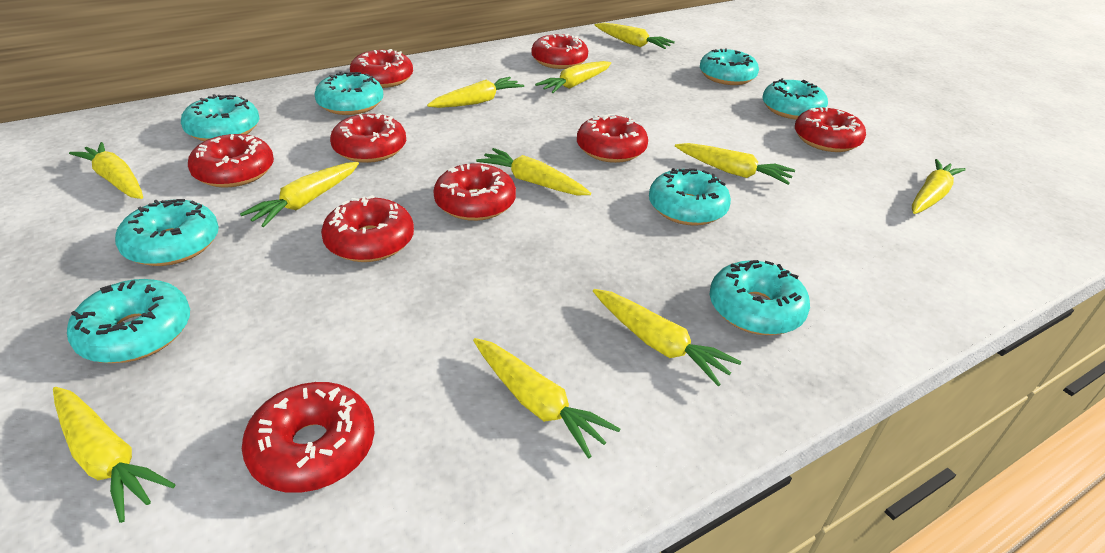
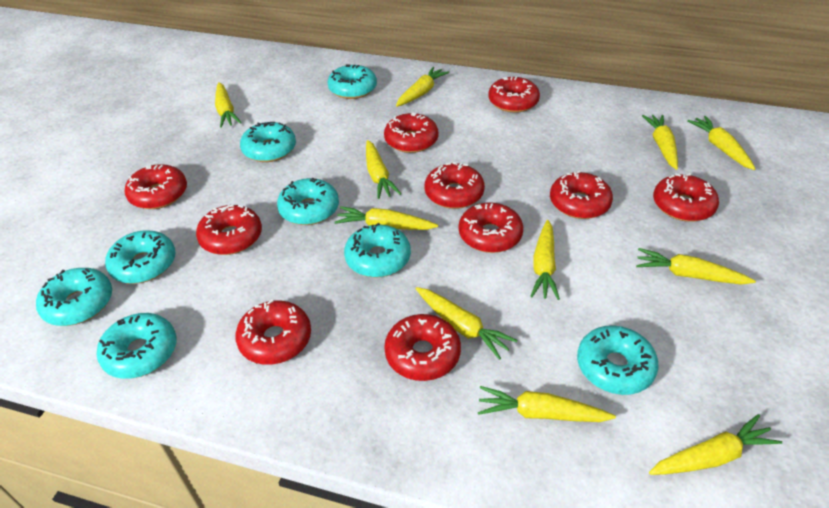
red donut: [188,134,274,188] [242,382,374,493] [321,195,414,262] [330,113,406,163] [350,49,413,88] [433,163,516,221] [531,34,588,69] [577,114,648,163] [795,107,866,152] = 9 -> [125,164,187,209] [196,205,262,255] [235,300,311,365] [384,112,438,153] [384,314,461,381] [425,162,485,209] [459,202,523,253] [488,77,540,113] [550,170,613,219] [653,173,719,222] = 10

